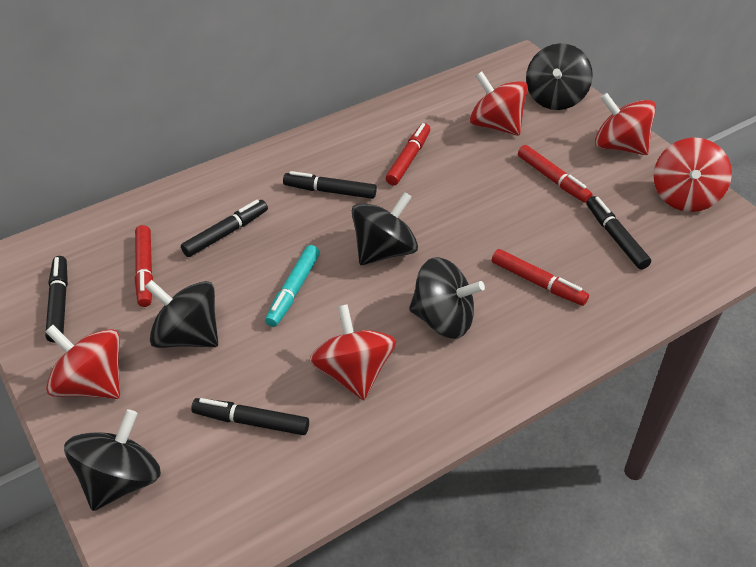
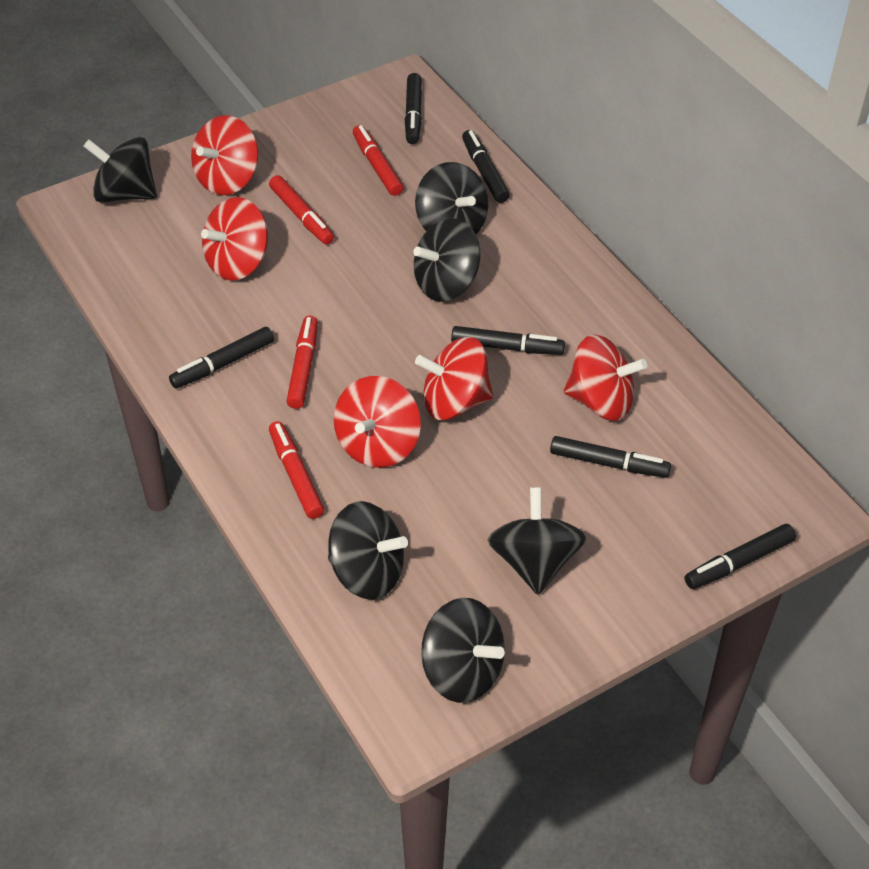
black marker: [45,256,68,342] [181,200,268,257] [191,398,309,435] [283,171,377,199] [587,196,651,270] = 5 -> [169,327,274,389] [405,73,422,144] [451,326,565,355] [462,130,510,203] [550,436,671,478] [685,524,796,589] = 6
black spinning top: [64,409,161,511] [145,280,218,348] [352,192,418,265] [409,257,485,339] [526,43,593,110] = 5 -> [83,137,157,202] [328,501,408,600] [413,218,481,302] [415,162,488,234] [421,598,505,703] [488,487,586,595] = 6
turquoise marker: [265,245,320,327] = 1 -> none = 0

